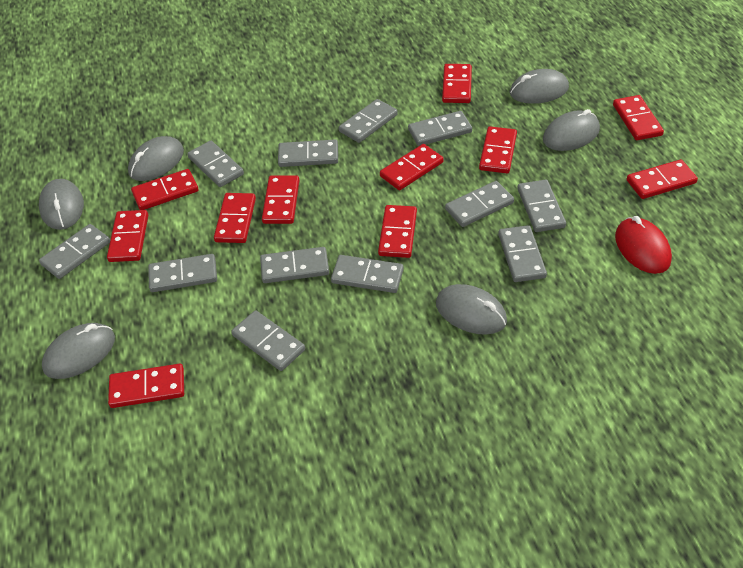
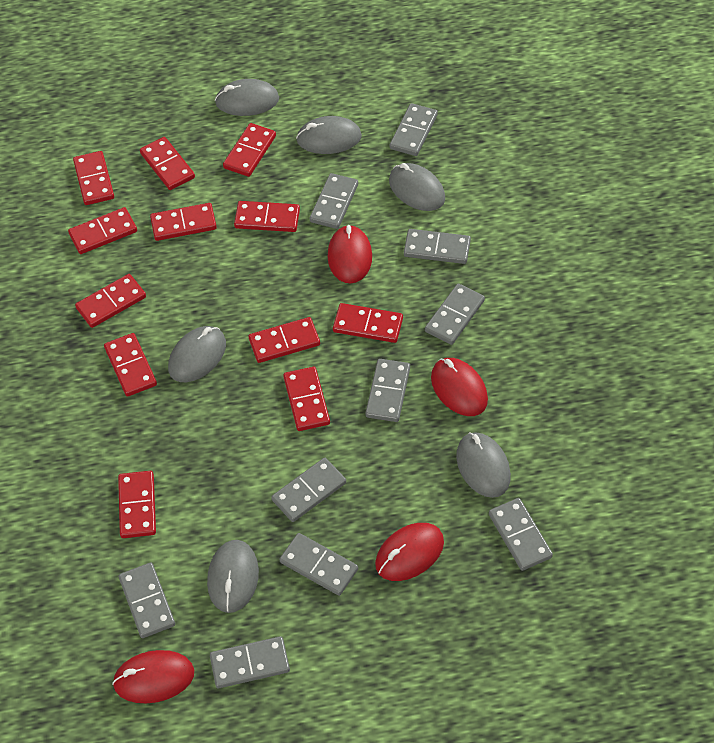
grey domino: [39,224,110,279] [148,254,217,292] [187,141,244,187] [231,310,305,371] [260,247,329,283] [278,140,338,167] [331,255,404,293] [339,99,398,143] [408,111,472,146] [445,181,514,227] [498,225,547,282] [517,179,566,232] = 12 -> [119,563,175,638] [210,636,290,688] [271,458,346,522] [280,533,358,596] [310,173,358,229] [366,359,410,422] [390,103,438,156] [404,229,471,264] [425,284,485,345] [489,498,553,571] = 10
red domino: [107,210,148,262] [108,364,184,408] [131,169,199,210] [214,193,256,243] [262,176,299,224] [378,205,417,258] [380,144,443,190] [442,64,472,103] [479,126,517,173] [613,95,664,140] [627,159,698,199] = 11 -> [68,207,137,254] [73,151,114,205] [75,274,146,328] [104,333,157,397] [118,471,156,538] [140,137,195,190] [150,203,217,241] [223,123,276,177] [234,201,300,232] [249,317,320,363] [283,367,330,431] [333,303,403,343] = 12
red mouse: [615,216,672,274] = 1 -> [112,650,194,704] [328,225,372,283] [375,523,444,581] [431,358,488,416] = 4

